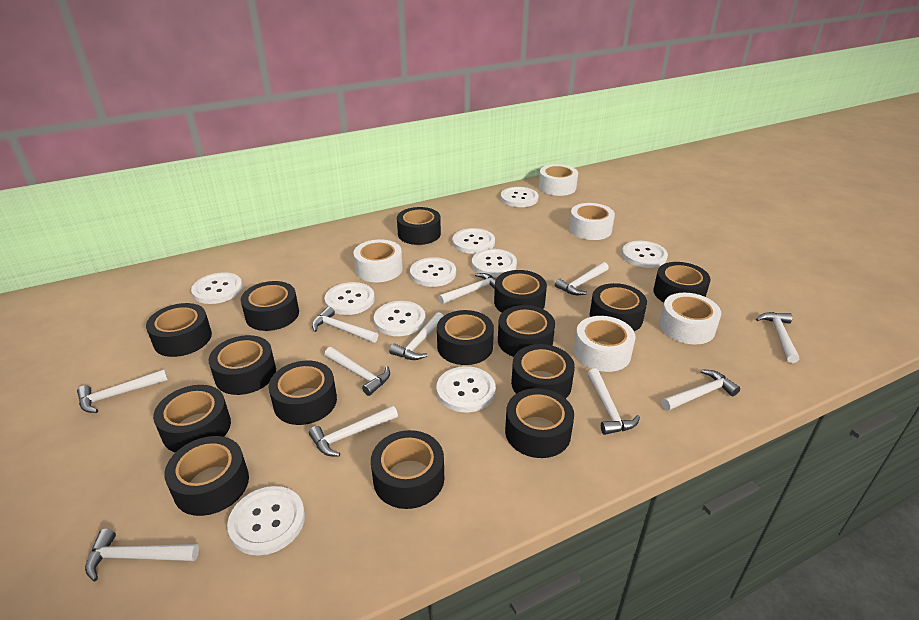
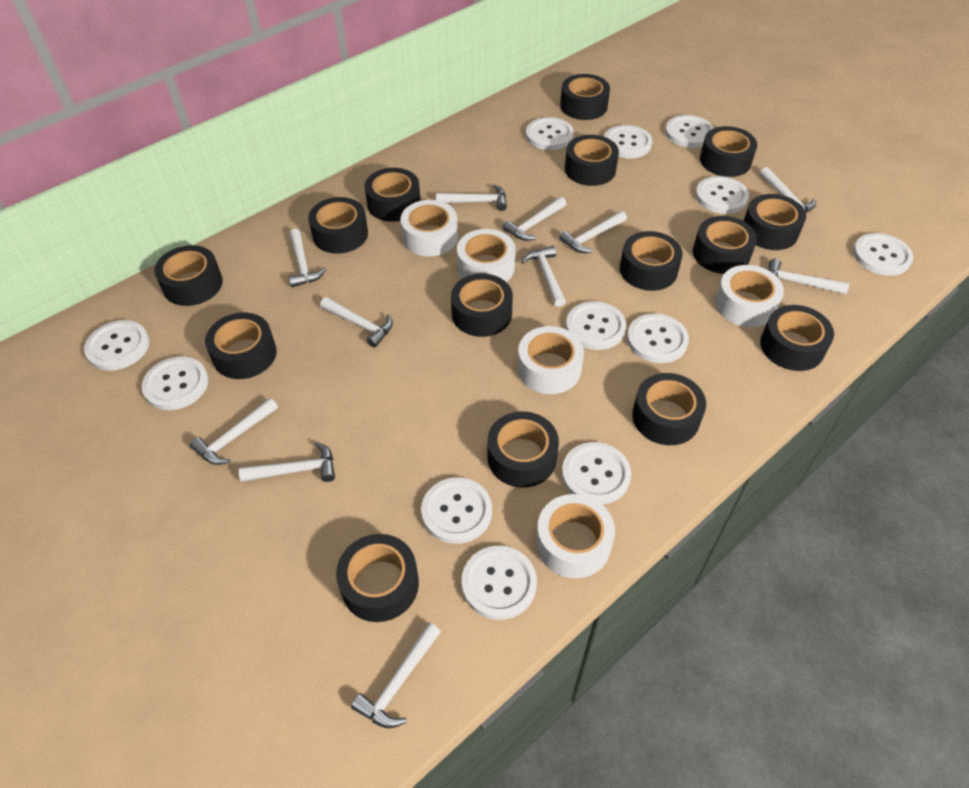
white button: [191,272,243,304] [227,486,305,556] [325,282,375,315] [374,301,425,336] [410,257,456,287] [436,366,496,412] [452,228,495,254] [472,249,517,277] [500,187,539,207] [622,241,668,268] = 10 -> [84,320,149,371] [142,356,208,410] [421,477,492,544] [462,546,537,620] [526,117,574,150] [562,442,631,505] [566,301,626,350] [604,125,652,159] [627,313,689,363] [665,115,714,148] [696,176,749,214] [853,233,913,276] = 12

